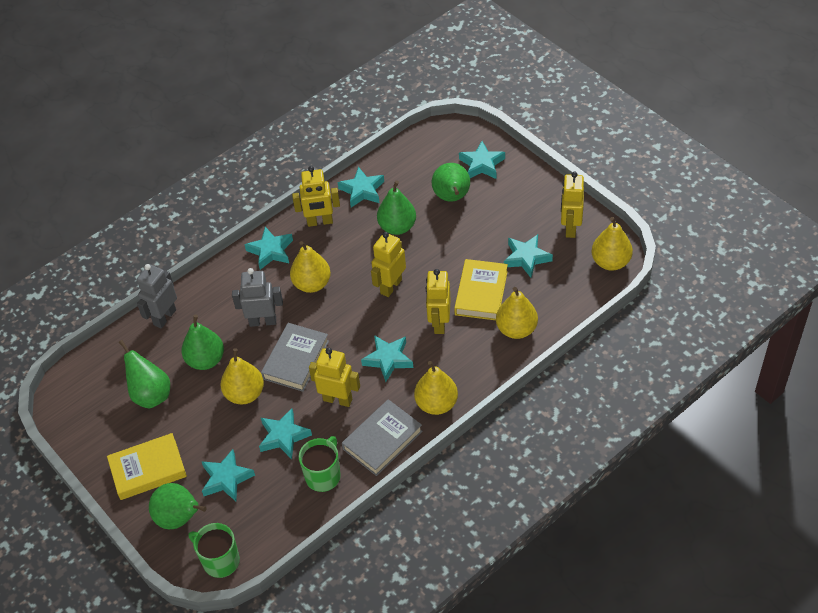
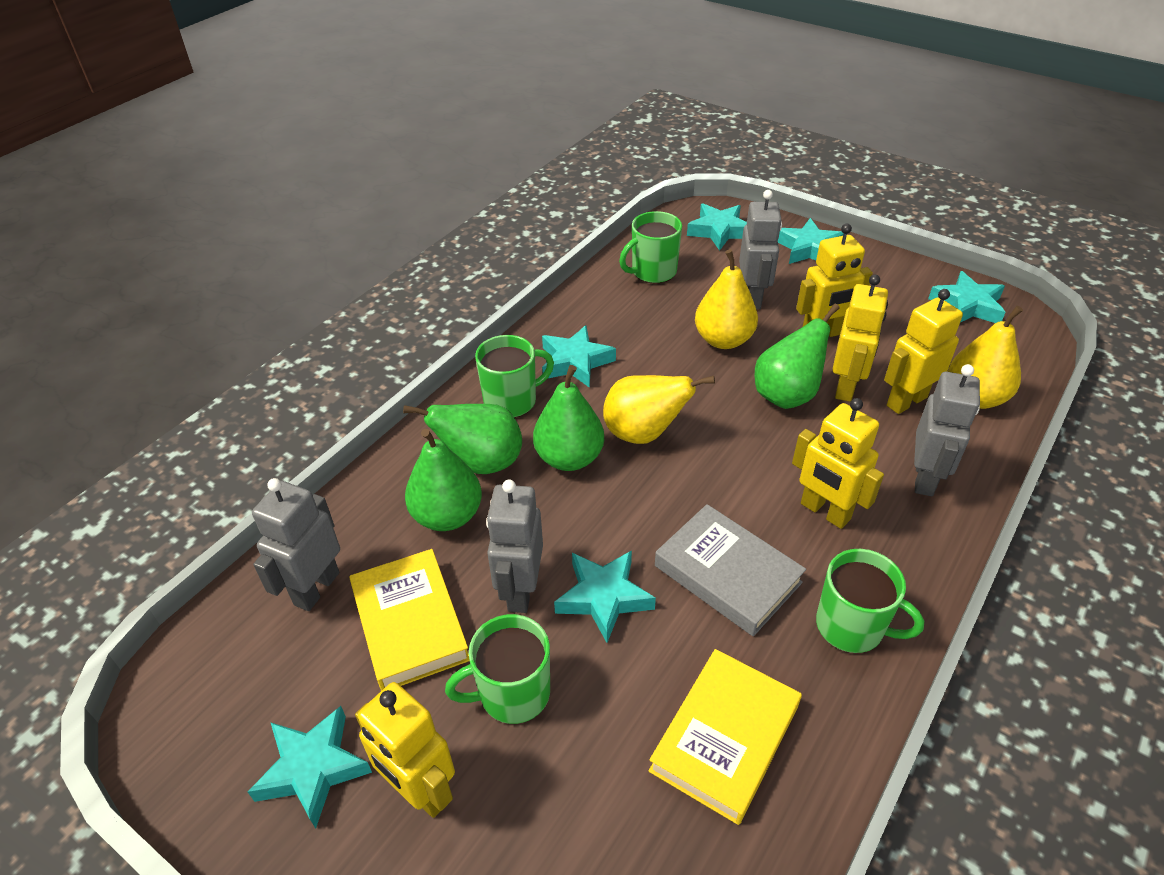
green mug: [189,523,240,578] [299,436,341,492] = 2 -> [445,614,550,724] [475,335,554,418] [619,211,682,284] [816,549,924,653] = 4
green pear: [119,340,170,409] [149,483,207,529] [181,315,224,370] [377,180,416,235] [432,163,470,202] = 5 -> [403,404,522,474] [405,429,482,531] [533,365,604,471] [755,304,840,409] = 4
grey book: [261,323,329,392] [342,399,423,476] = 2 -> [655,504,806,636] = 1
grey robot: [137,264,177,329] [232,268,283,327] = 2 -> [252,478,340,611] [486,480,543,613] [739,190,782,310] [914,364,980,496] = 4
turquoise star: [201,449,255,501] [244,227,293,270] [259,408,312,459] [338,167,384,207] [361,335,413,382] [459,141,505,179] [504,234,553,278] = 7 -> [248,706,372,828] [542,325,616,388] [554,550,656,643] [687,204,747,251] [778,218,844,264] [928,271,1006,323] = 6
yellow pear: [220,348,264,405] [290,241,331,293] [414,361,458,415] [496,287,538,339] [591,217,633,270] = 5 -> [603,375,715,444] [695,249,758,349] [948,306,1023,409] = 3

